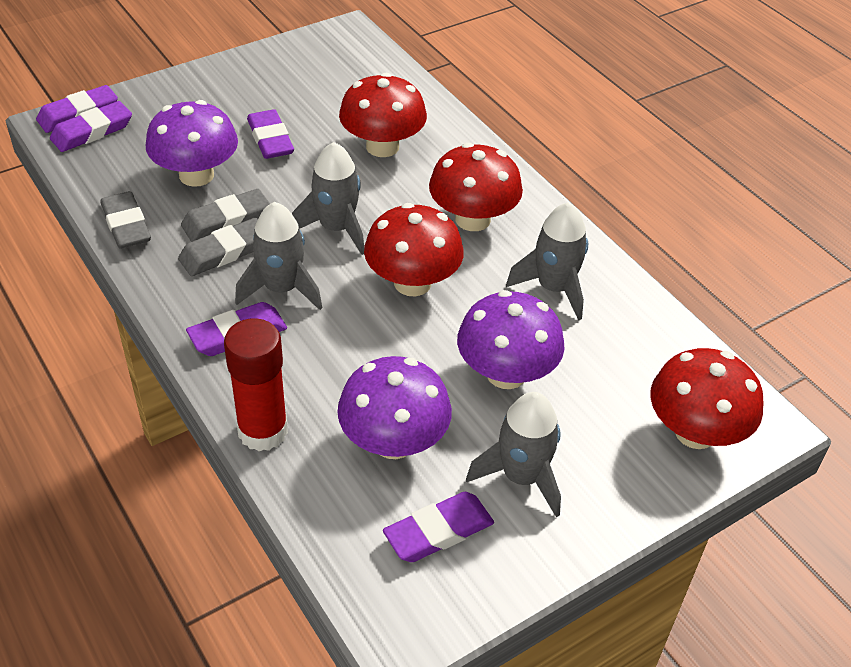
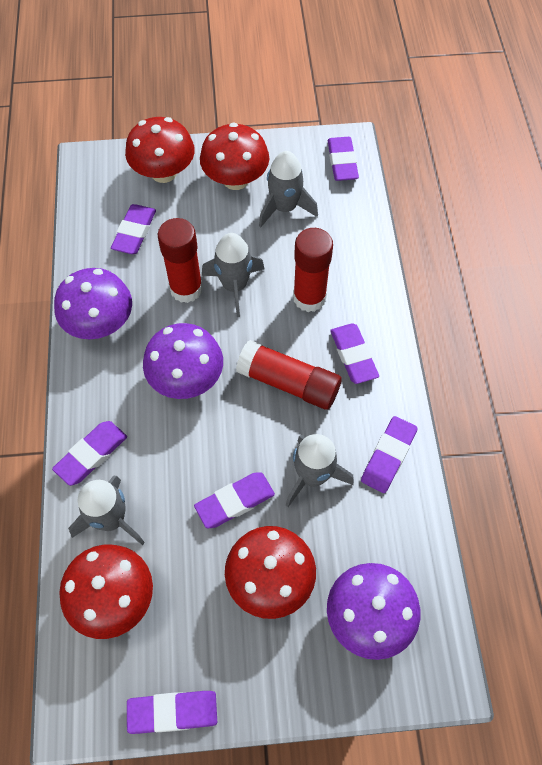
grey eraser: [101,191,151,249] [178,218,258,276] [181,189,270,242] = 3 -> none = 0
purple eraser: [36,85,118,133] [50,101,132,152] [186,302,287,356] [247,109,294,159] [383,492,494,562] = 5 -> [52,421,127,486] [111,204,156,254] [127,691,217,734] [194,472,275,529] [328,137,359,181] [330,323,379,384] [361,416,418,493] = 7
red glue stick: [224,318,288,451] = 1 -> [158,218,203,303] [236,340,341,410] [293,228,333,312] = 3

